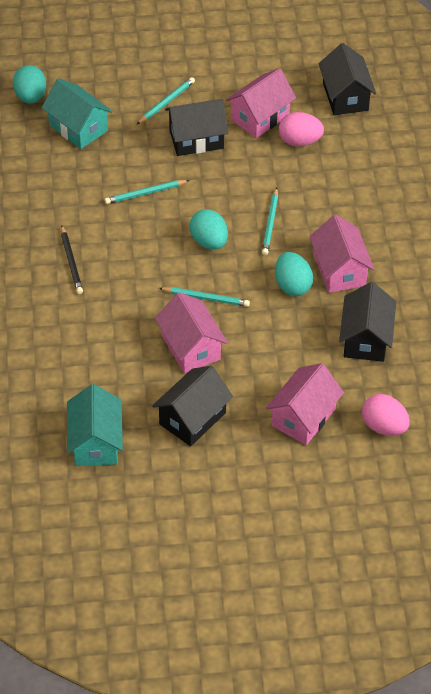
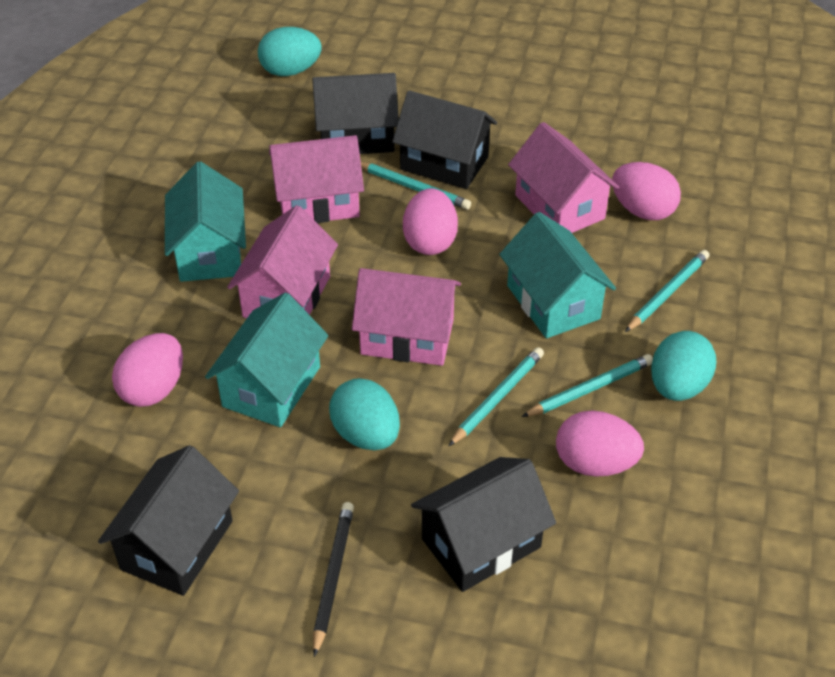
pink egg: [279,112,324,146] [362,394,410,436] = 2 -> [112,333,183,407] [403,188,458,255] [556,411,644,477] [612,162,681,220] = 4
turquoise house: [42,78,113,149] [67,384,123,466] = 2 -> [165,161,246,282] [205,292,328,427] [499,212,616,338] = 3

